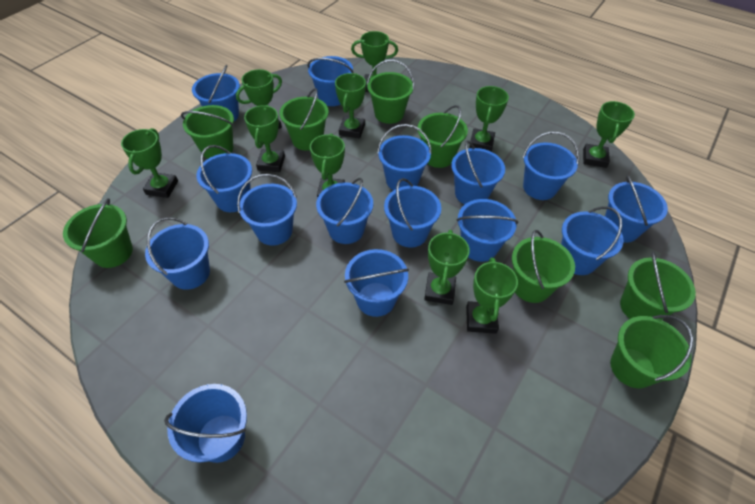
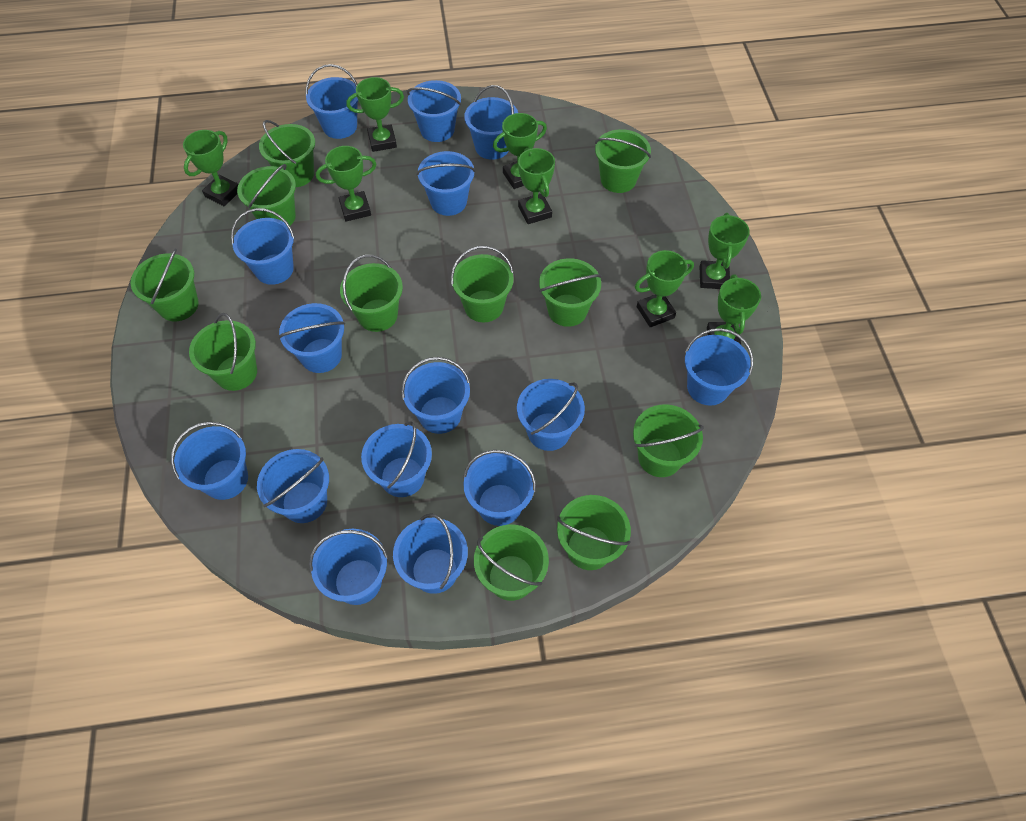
green bucket: [63,198,133,268] [181,105,234,159] [279,88,329,151] [367,59,414,124] [418,105,468,168] [512,230,575,303] [610,315,693,388] [620,251,696,320] = 8 -> [130,248,199,321] [189,313,257,391] [237,164,296,225] [259,120,315,187] [340,255,403,332] [451,246,514,322] [474,525,549,601] [539,258,602,327] [557,495,631,570] [595,129,651,193] [633,405,704,477] = 11
green trophy: [121,128,178,198] [236,69,282,129] [244,105,285,172] [310,133,345,198] [335,73,366,139] [351,31,398,92] [424,230,470,305] [466,257,518,334] [469,86,509,152] [583,101,635,168] = 10 -> [183,130,238,206] [316,146,377,222] [347,77,404,152] [493,113,547,189] [518,148,555,224] [635,250,694,327] [699,213,750,289] [707,274,761,344] = 8

